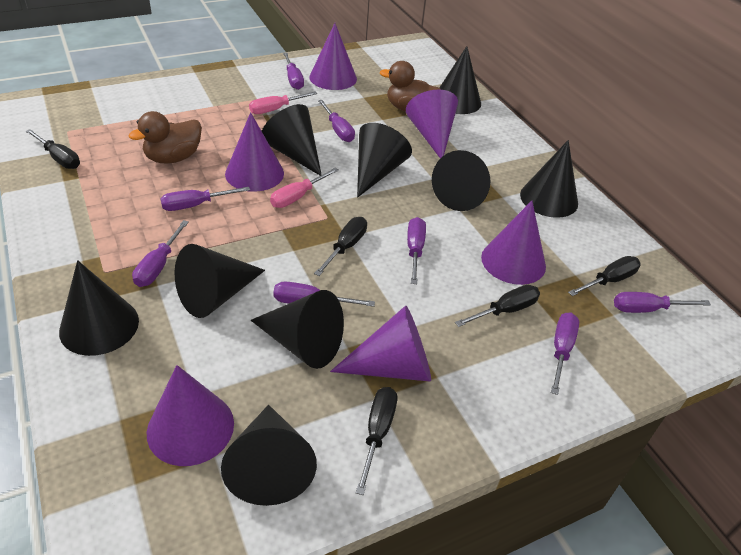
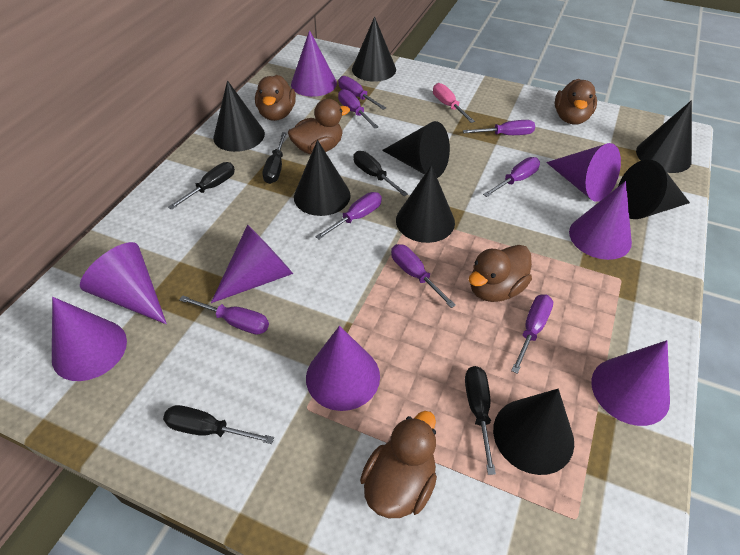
black cone: [59,260,139,356] [175,244,265,318] [221,405,317,506] [251,290,344,369] [262,104,322,176] [357,123,412,198] [432,150,491,211] [439,46,481,114] [520,140,578,218] = 9 -> [213,80,265,152] [294,140,351,216] [352,17,396,82] [382,121,450,178] [396,165,455,243] [493,389,574,475] [618,160,690,219] [636,100,692,173] = 8
brown duck: [129,111,202,163] [380,61,441,112] = 2 -> [255,75,296,121] [288,99,350,154] [360,411,437,518] [469,245,532,302] [555,79,597,124] = 5
pink screwdriver: [249,92,317,114] [270,168,339,208] = 2 -> [433,83,475,123] = 1
purple cone: [146,365,234,466] [225,112,284,192] [309,23,357,90] [330,305,431,382] [406,90,458,158] [481,201,546,285] = 6 -> [52,297,127,381] [80,242,167,324] [211,224,293,303] [291,30,337,97] [306,326,380,411] [546,143,621,202] [569,181,632,260] [591,340,670,426] = 8

